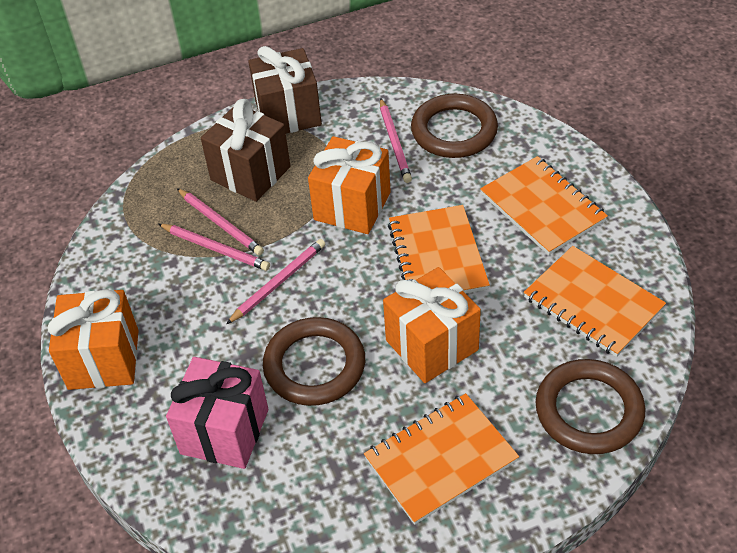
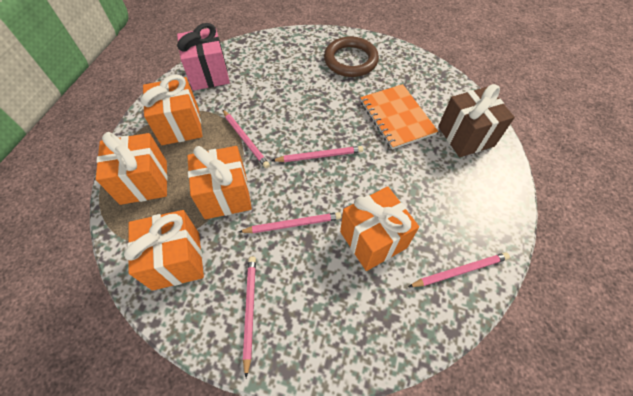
brown gift: [201,99,291,202] [248,46,322,133] = 2 -> [438,84,515,157] = 1
brown ring: [263,317,365,406] [411,94,498,158] [535,359,646,454] = 3 -> [324,36,379,77] = 1
orange gift: [47,289,139,390] [308,136,391,234] [383,267,481,383] = 3 -> [96,132,168,205] [124,210,204,291] [140,74,203,145] [187,146,252,219] [340,187,419,271] = 5
orange notebook: [364,393,519,525] [388,205,490,293] [480,156,608,255] [524,246,666,357] = 4 -> [360,84,438,150] = 1
pink pencil: [159,224,270,271] [177,188,264,255] [227,239,325,324] [380,98,412,183] = 4 -> [222,109,270,168] [239,212,341,233] [243,256,256,378] [271,146,363,162] [408,252,510,287] = 5

